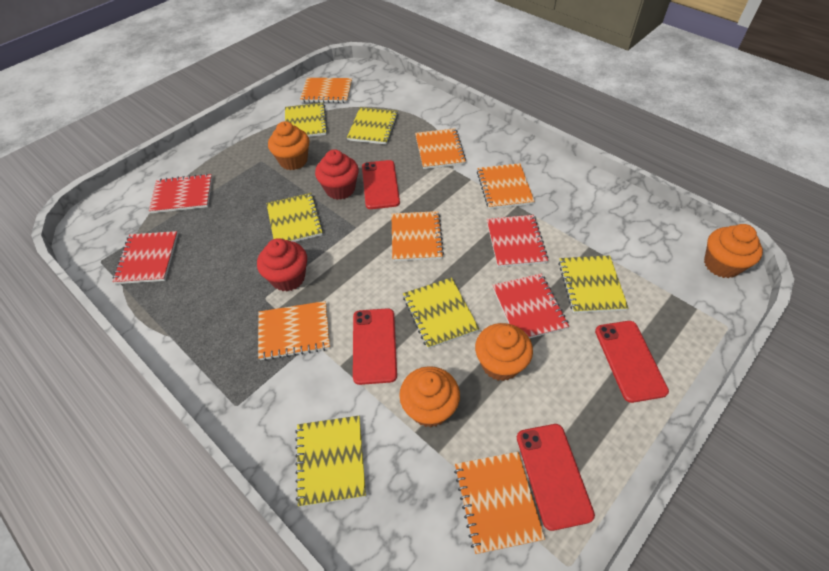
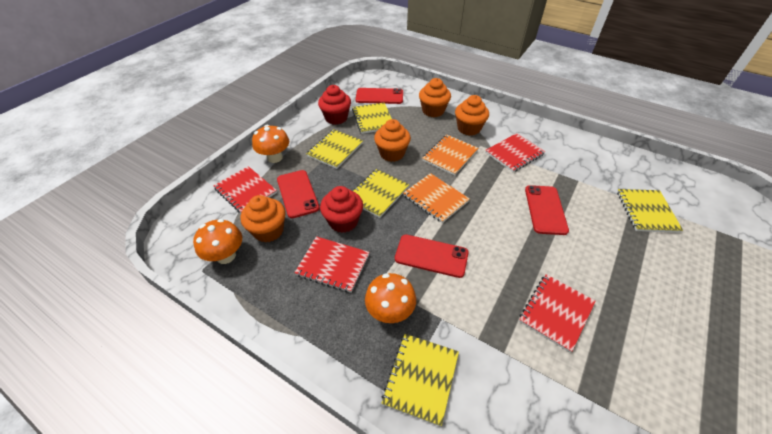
orange mushroom: none = 0 -> [193,219,242,264] [252,125,289,163] [365,273,416,323] = 3
orange notebook: [258,301,330,361] [300,78,352,103] [391,211,444,261] [415,128,466,169] [454,452,545,554] [477,163,535,209] = 6 -> [403,173,470,223] [422,135,478,176] = 2
yellow notebook: [266,193,323,242] [285,102,328,137] [295,416,366,507] [347,107,398,145] [403,278,479,349] [558,255,628,313] = 6 -> [306,129,363,169] [352,102,392,134] [354,169,409,218] [381,334,459,426] [617,189,683,233] = 5

